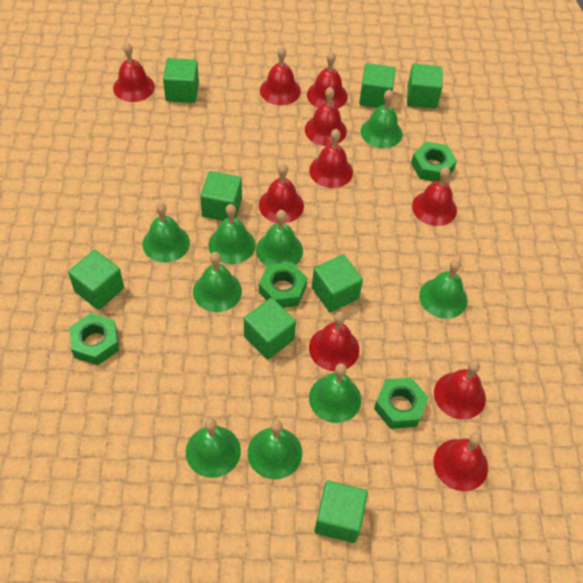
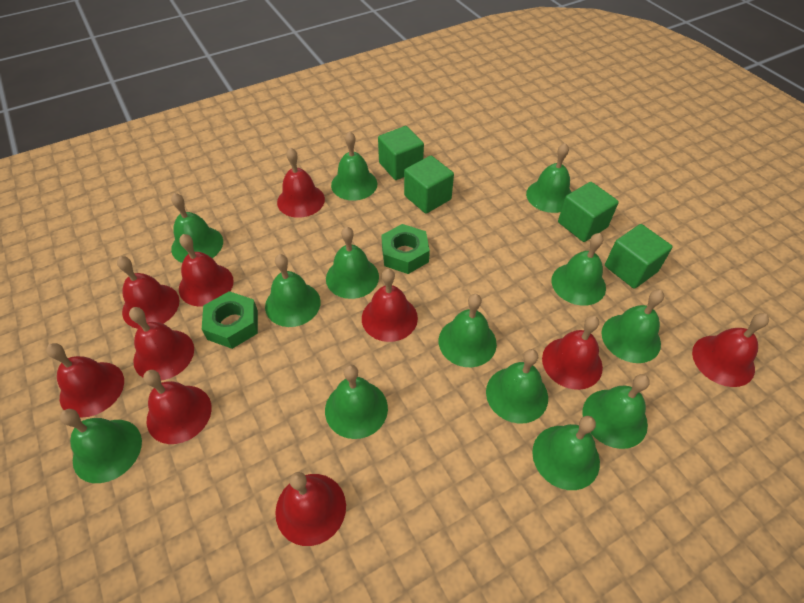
green bell: [142,202,190,263] [186,418,241,478] [193,252,242,312] [208,204,255,264] [248,420,302,479] [256,210,303,266] [309,363,361,423] [360,89,403,148] [419,259,468,319] = 9 -> [60,409,142,483] [171,193,223,263] [265,254,320,327] [325,364,388,439] [326,226,379,299] [331,131,377,201] [439,294,497,367] [486,349,548,424] [526,143,571,213] [532,416,600,490] [552,233,606,306] [582,374,650,449] [602,290,664,363] = 13
green cube: [68,250,124,310] [163,58,199,103] [200,171,242,221] [244,298,296,359] [312,254,363,312] [315,481,368,543] [359,63,396,108] [407,64,443,109] = 8 -> [378,126,424,180] [404,156,454,214] [558,182,619,242] [605,224,673,289] = 4
green nut: [69,313,119,365] [259,262,307,308] [374,378,428,429] [411,142,457,182] = 4 -> [202,291,258,349] [381,224,430,274] = 2

